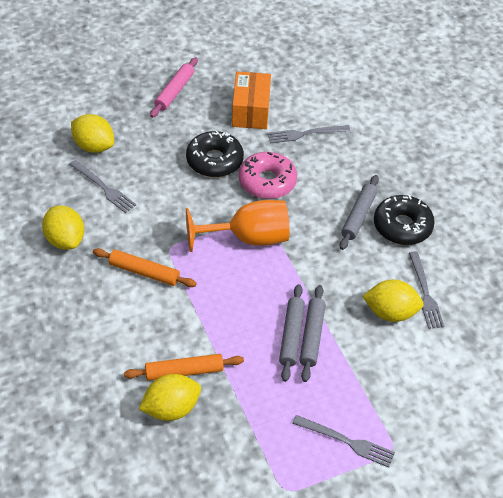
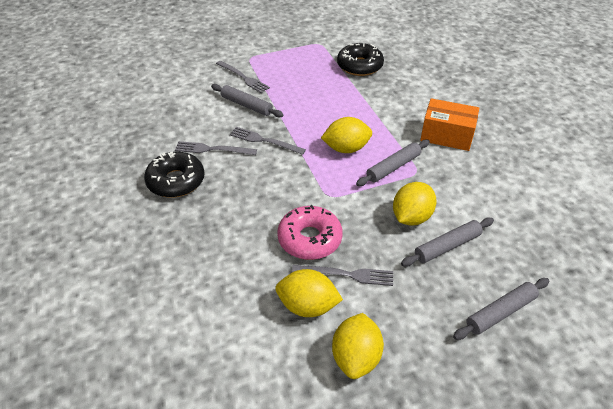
grey rolling pin: [279,284,305,382] [299,285,326,382] [339,175,379,250] = 3 -> [211,84,284,118] [356,140,430,186] [401,218,494,267] [453,278,549,340] = 4
orange goblet: [186,200,290,252] = 1 -> none = 0
orange rolling pin: [93,248,197,287] [124,354,244,381] = 2 -> none = 0
pink rolling pin: [150,57,198,118] = 1 -> none = 0

